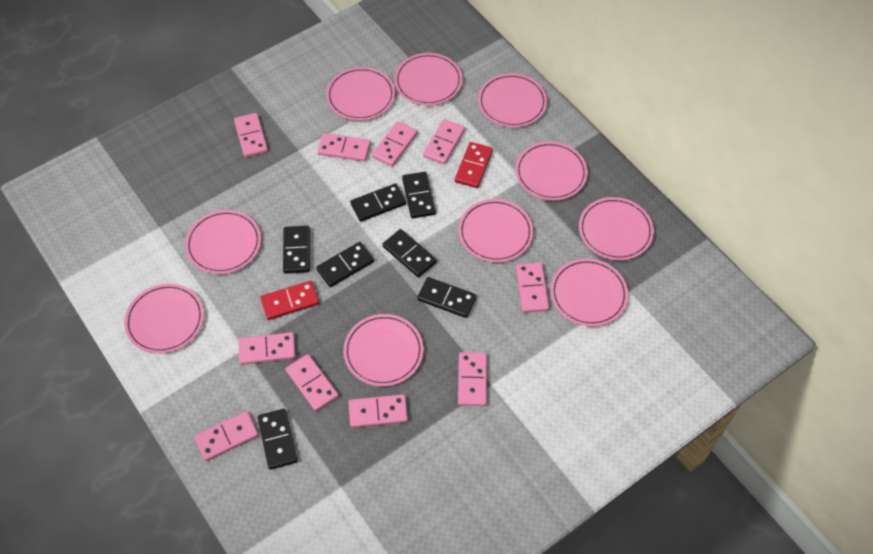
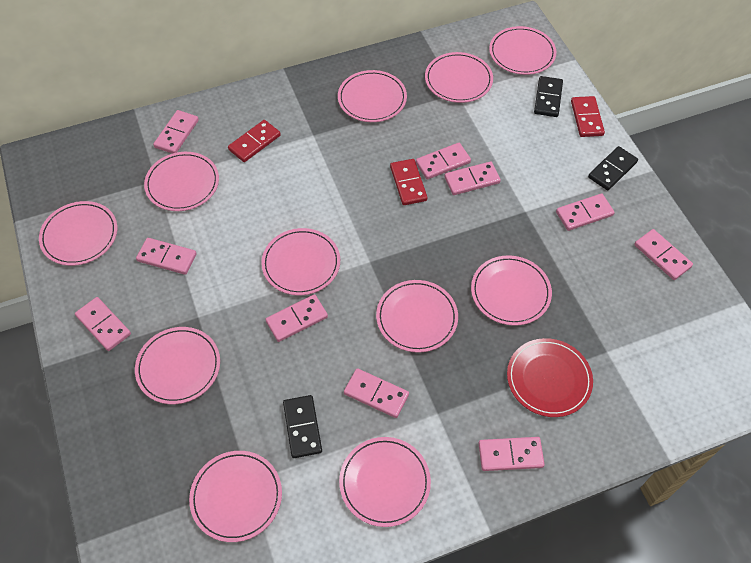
black domino: [258,409,298,470] [283,226,310,274] [316,242,374,287] [350,183,406,222] [383,229,436,277] [402,172,436,218] [417,277,476,318] = 7 -> [283,395,322,458] [534,76,563,117] [588,146,638,191] = 3
pink plate: [124,284,204,354] [185,210,261,274] [326,67,395,121] [343,314,424,386] [394,53,463,106] [458,199,533,262] [478,73,547,128] [515,141,588,201] [550,258,628,327] [579,197,654,260] = 10 -> [39,201,117,266] [135,327,220,404] [144,152,219,211] [189,451,282,542] [261,228,340,295] [338,70,407,122] [339,437,431,527] [376,280,458,353] [425,52,493,103] [471,255,552,326] [489,26,556,75] = 11
red domino: [261,281,319,320] [455,142,493,188] = 2 -> [228,120,281,162] [390,159,427,205] [571,96,605,137] = 3
red plate: none = 0 -> [507,338,593,417] = 1

